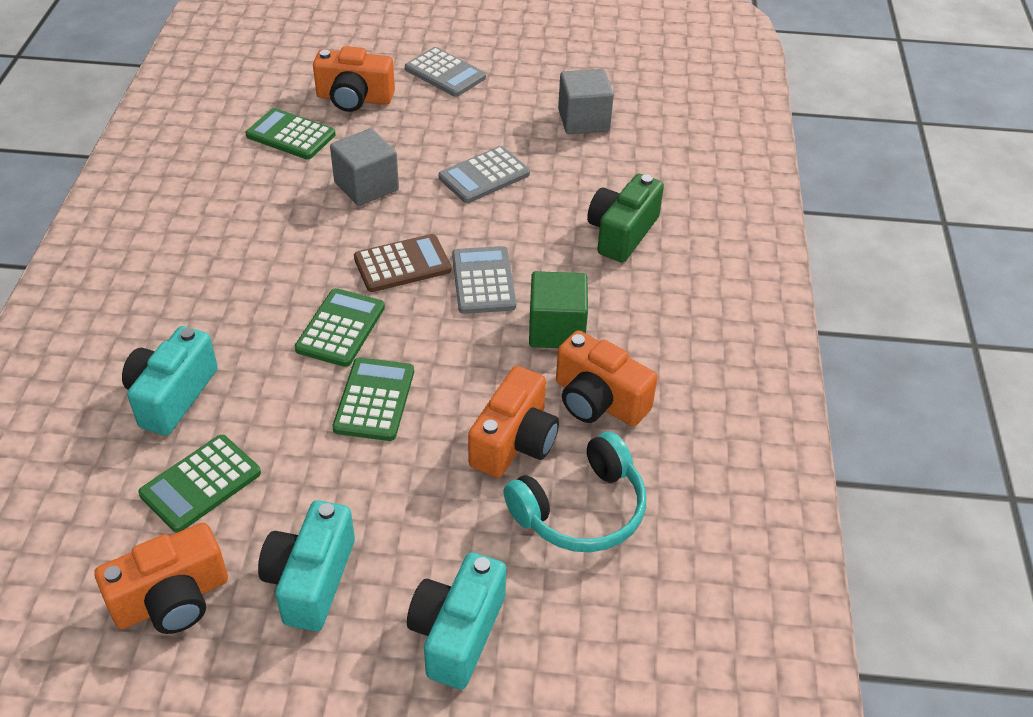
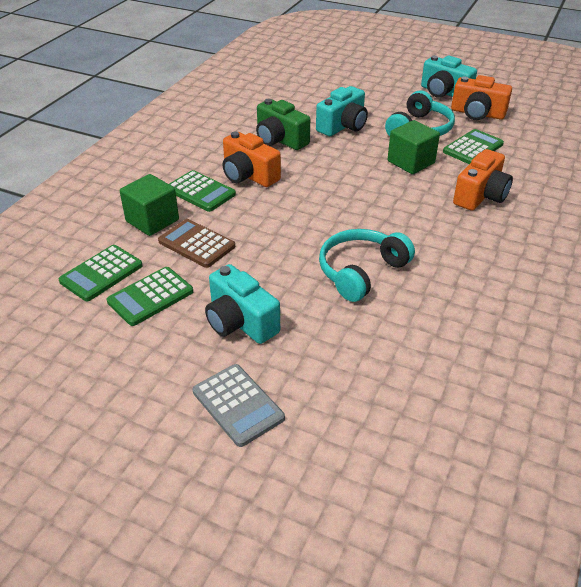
green cube: [529,271,588,348] = 1 -> [120,174,179,236] [387,120,440,174] = 2
grey calculator: [405,47,486,97] [439,146,530,203] [452,246,516,314] = 3 -> [193,364,285,447] = 1
grey cube: [330,128,399,206] [558,69,614,134] = 2 -> none = 0
orange camera: [95,523,228,634] [313,46,395,112] [468,366,559,478] [556,330,658,426] = 4 -> [223,131,281,187] [451,75,512,120] [453,149,513,211] = 3
turquoise headphones: [504,431,646,552] = 1 -> [319,229,415,302] [385,90,455,136] = 2

